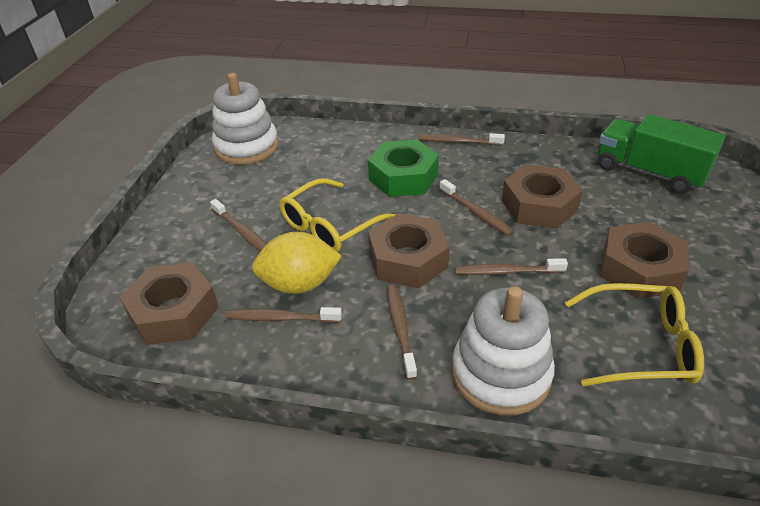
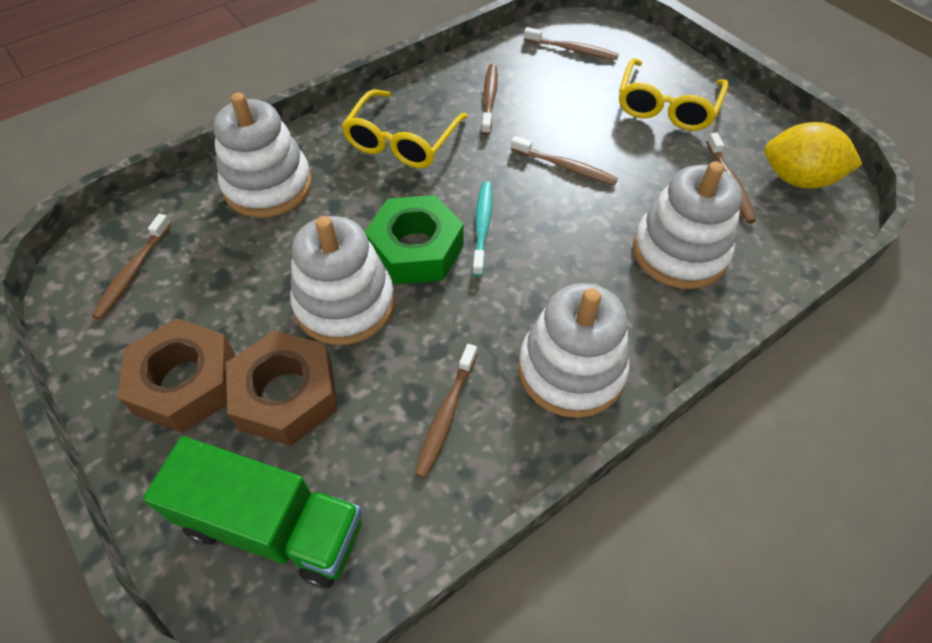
brown nut: [119,262,219,345] [368,213,450,288] [502,164,583,229] [600,222,689,299] = 4 -> [118,318,235,433] [226,330,338,446] = 2
turquoise toothbrush: none = 0 -> [472,181,492,276] = 1
white stacking toy: [212,73,279,165] [452,286,555,416] = 2 -> [213,93,312,218] [290,216,395,345] [518,283,630,418] [633,162,742,289] = 4

